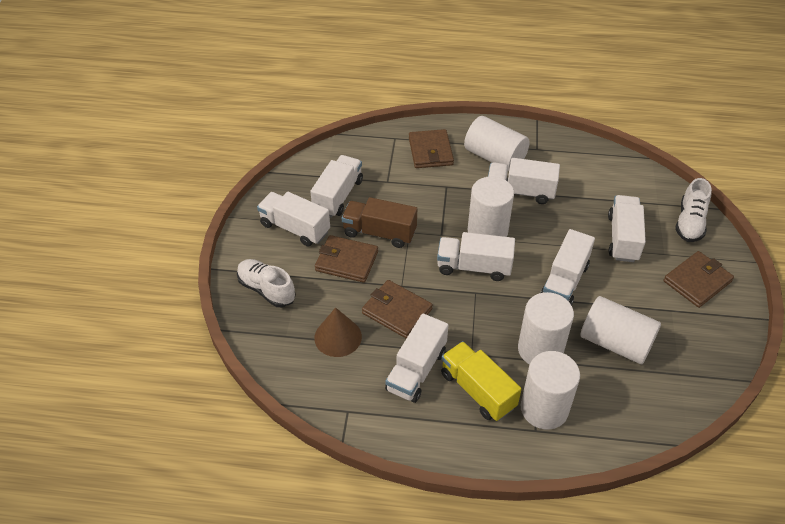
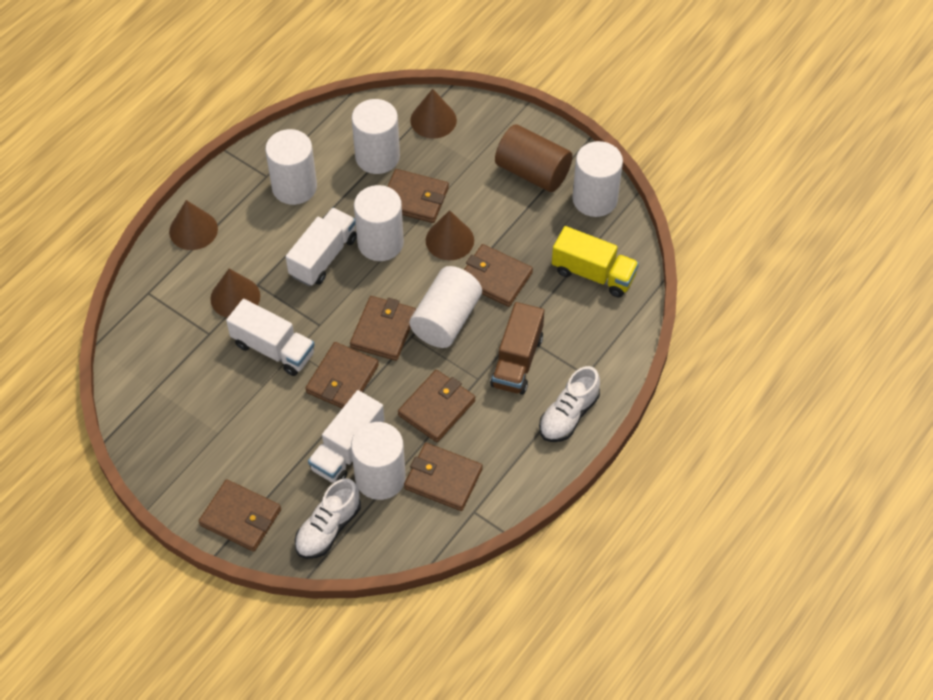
brown cone: [314,307,362,357] = 1 -> [169,200,218,250] [210,269,260,318] [410,89,457,139] [426,210,474,260] = 4
brown cylinder: none = 0 -> [495,124,573,192] = 1
brown wallet: [315,235,378,283] [362,280,433,339] [409,129,454,168] [664,251,734,308] = 4 -> [199,479,281,552] [305,342,379,408] [350,296,416,361] [387,169,449,223] [398,370,475,442] [404,443,483,511] [464,244,533,307] = 7
white cylinder: [464,116,530,171] [468,176,514,237] [518,292,574,364] [521,351,580,430] [581,296,661,364] = 5 -> [265,129,317,205] [351,422,406,500] [352,99,400,174] [354,185,404,261] [410,266,482,348] [572,141,623,217] = 6
white truck: [257,192,330,246] [310,155,363,218] [385,313,448,403] [437,232,515,281] [488,158,560,204] [540,229,595,306] [608,195,646,262] = 7 -> [226,299,315,376] [286,208,357,286] [308,390,384,483] = 3

